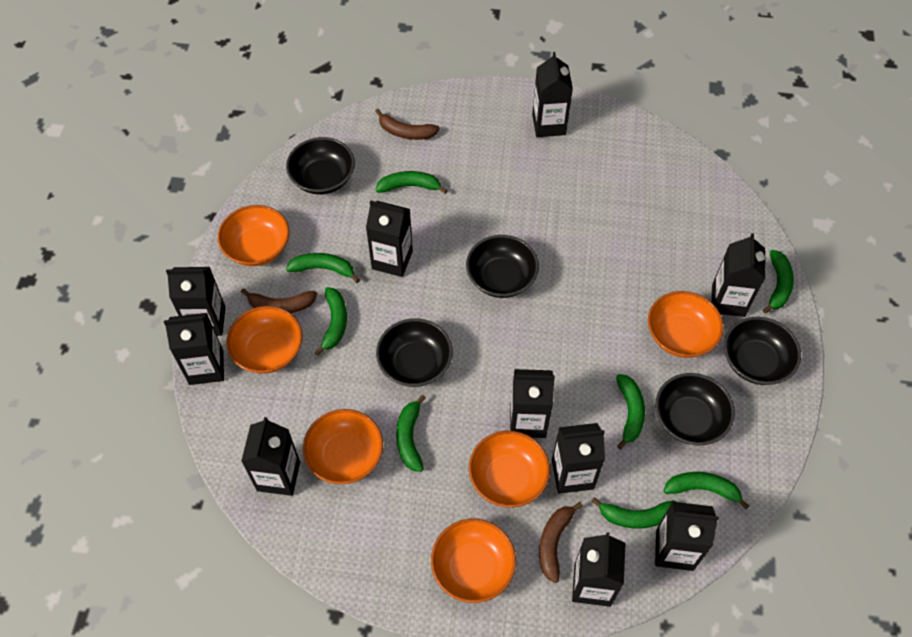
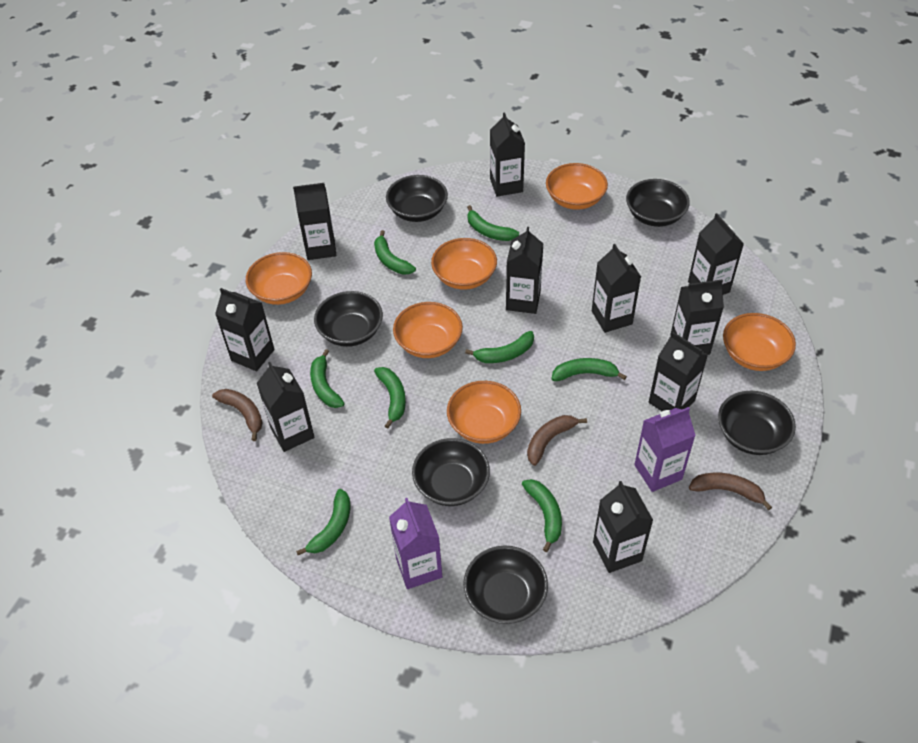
black bowl: [286,137,355,195] [376,318,453,387] [466,235,539,298] [655,373,735,445] [724,317,801,385] = 5 -> [314,291,383,347] [386,175,448,222] [412,438,490,506] [463,545,548,624] [626,179,690,227] [718,391,796,455] = 6
purple carton: none = 0 -> [389,498,442,589] [634,407,696,492] = 2

